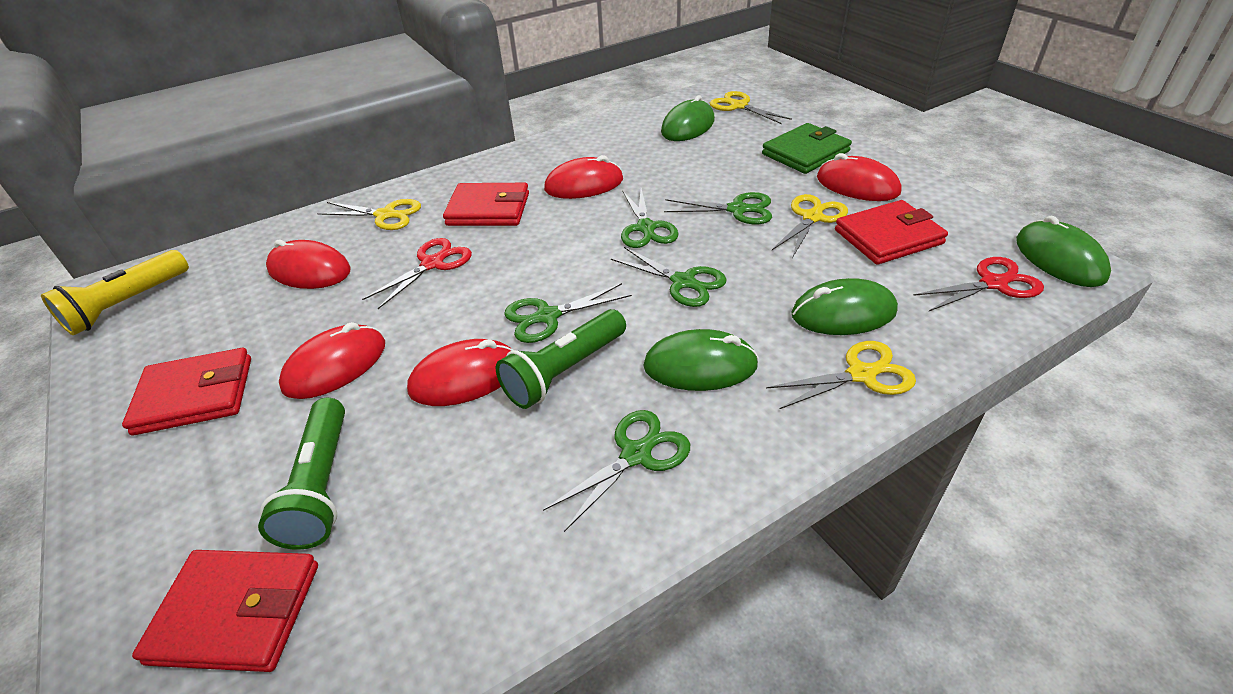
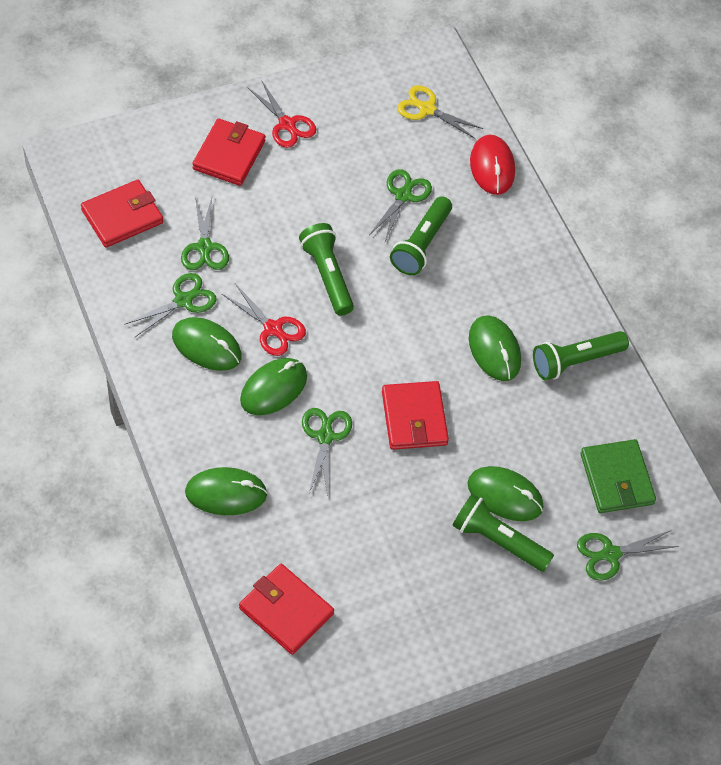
green flashlight: [258,398,345,550] [496,309,626,409] = 2 -> [299,223,354,316] [390,196,452,275] [452,494,554,572] [533,331,629,380] = 4
green mouse: [643,329,759,391] [661,95,715,141] [791,278,898,335] [1016,216,1111,287] = 4 -> [172,317,242,371] [185,467,268,515] [240,358,307,415] [467,466,543,521] [469,316,521,381] = 5
red mouse: [266,240,351,289] [279,322,385,399] [407,339,513,406] [544,155,623,199] [817,153,901,201] = 5 -> [470,135,515,195] = 1
yellow flashlight: [41,250,189,335] = 1 -> none = 0
yellow scissors: [317,199,421,230] [710,91,792,124] [766,341,916,409] [772,194,848,258] = 4 -> [397,85,483,139] = 1

